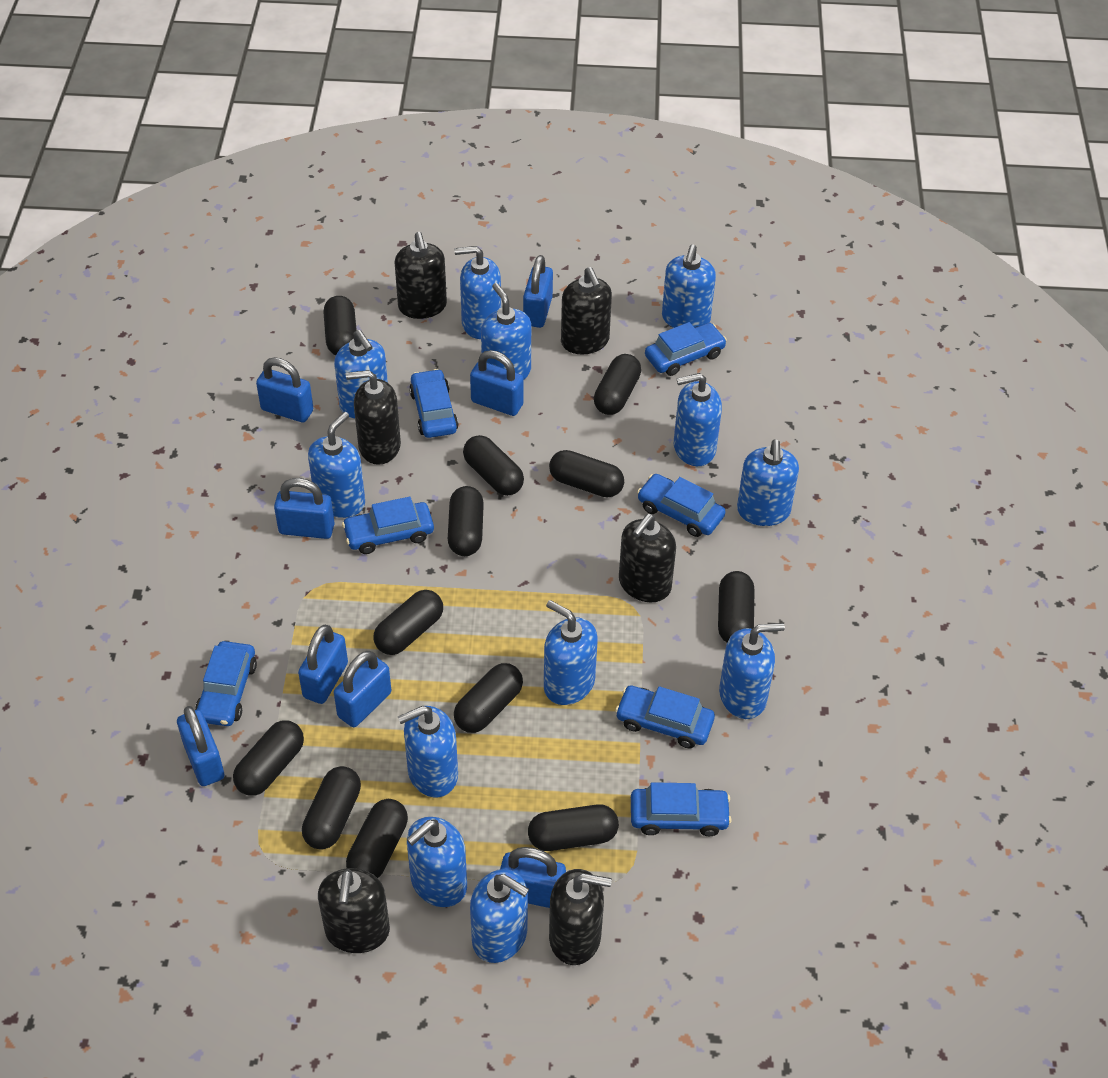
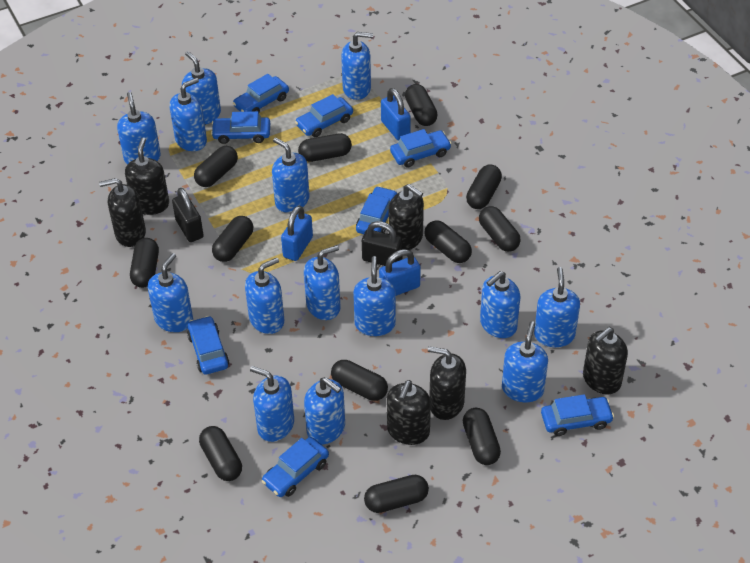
black padlock: none = 0 -> [172,188,204,242] [362,221,403,266] = 2
blue car: [195,641,257,726] [342,497,434,554] [409,369,458,438] [615,686,715,748] [631,782,732,836] [637,474,726,537] [645,322,727,376] = 7 -> [187,316,229,375] [211,111,270,144] [233,74,289,112] [262,437,329,497] [295,94,353,137] [356,186,397,234] [390,129,452,168] [541,394,614,436] = 8
blue padlock: [177,706,224,786] [256,357,313,423] [274,478,335,539] [298,625,348,704] [334,651,391,727] [470,350,524,416] [500,847,566,908] [523,255,553,328] = 8 -> [281,206,313,261] [379,249,421,296] [381,88,411,141] = 3
blue soap dispenser: [308,412,365,518] [334,330,388,418] [398,706,458,797] [407,817,467,907] [454,246,501,339] [470,869,529,963] [481,283,531,379] [544,600,598,705] [662,244,716,328] [674,373,722,466] [719,623,785,719] [737,439,799,526] = 12 -> [117,92,161,165] [148,253,193,332] [170,78,207,151] [182,51,221,124] [245,258,284,334] [250,366,294,442] [272,138,310,213] [304,245,341,320] [304,377,345,444] [341,32,373,100] [353,256,396,336] [480,271,520,338] [502,321,548,402] [534,267,580,347] = 14

